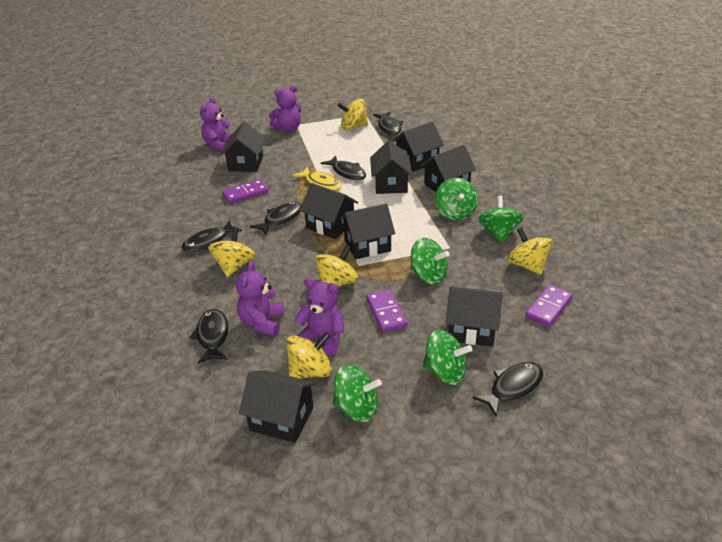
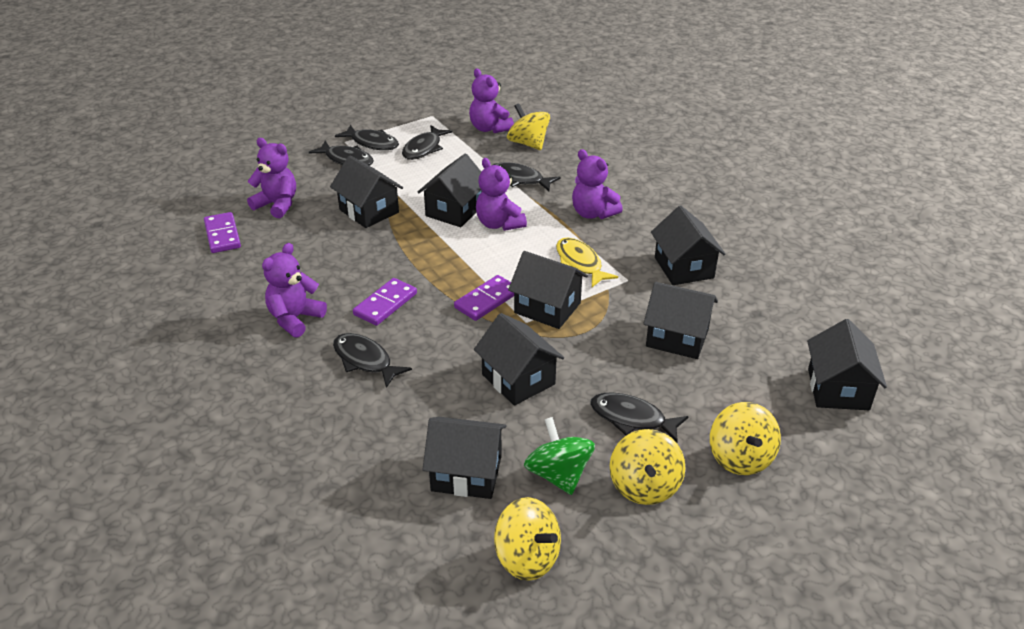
green spinning top: [333,365,382,422] [411,238,449,284] [423,330,472,385] [435,178,478,221] [478,195,524,243] = 5 -> [524,417,595,495] = 1
purple teddy bear: [200,97,232,152] [236,261,284,336] [269,85,301,132] [294,278,344,355] = 4 -> [247,138,296,218] [262,243,327,338] [469,68,514,133] [476,158,527,231] [572,149,623,219] = 5
yellow spinning top: [208,228,255,277] [286,332,332,379] [315,245,359,287] [338,99,368,130] [507,227,553,275] = 5 -> [494,497,561,581] [507,103,550,150] [610,429,685,505] [710,402,781,475] = 4

